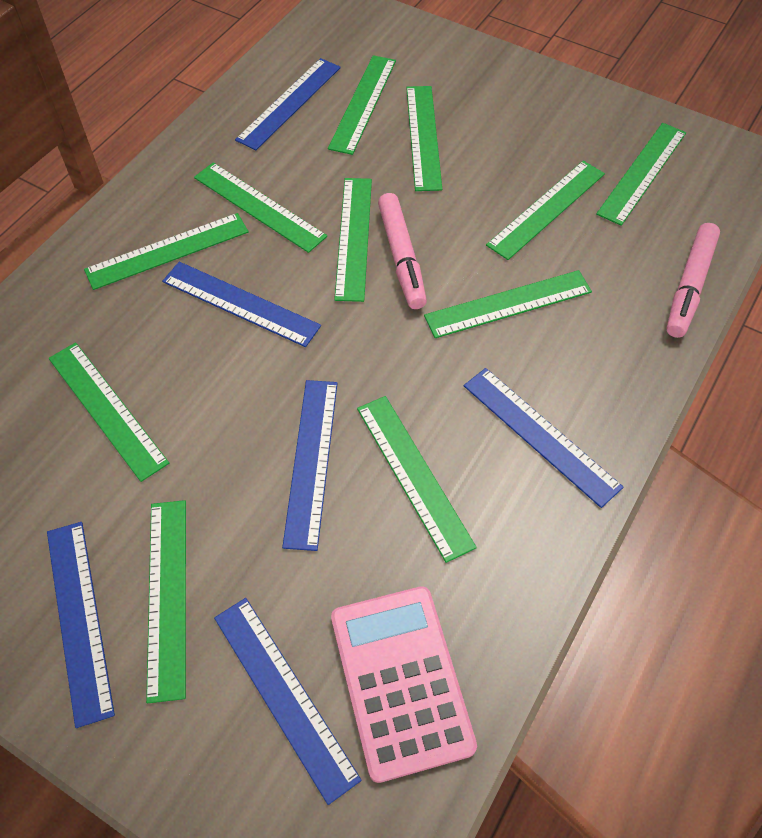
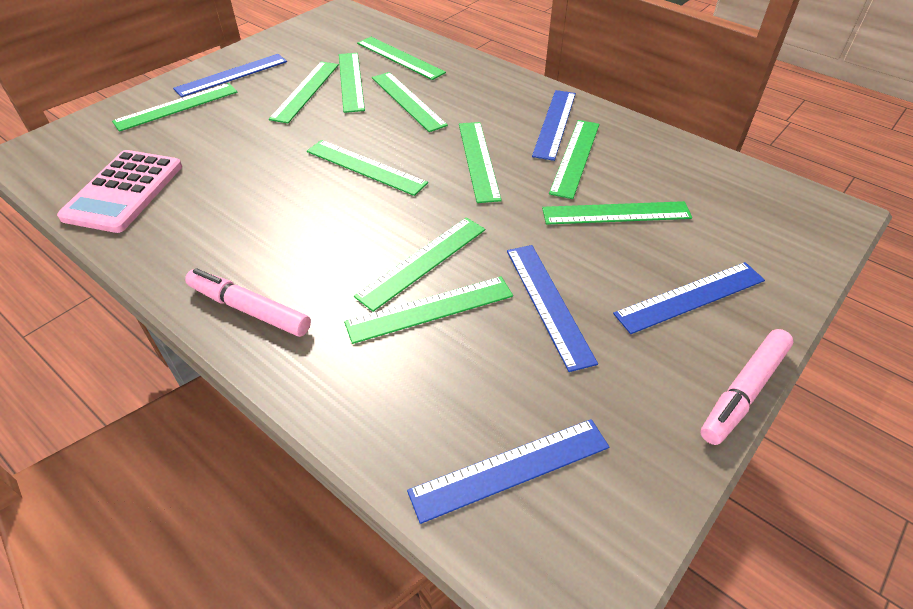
blue ruler: [47,522,115,728] [162,262,321,347] [214,598,362,805] [235,58,341,150] [282,380,338,551] [464,368,623,508] = 6 -> [173,54,287,97] [407,419,609,524] [507,245,598,372] [532,90,576,161] [613,262,765,334] = 5

